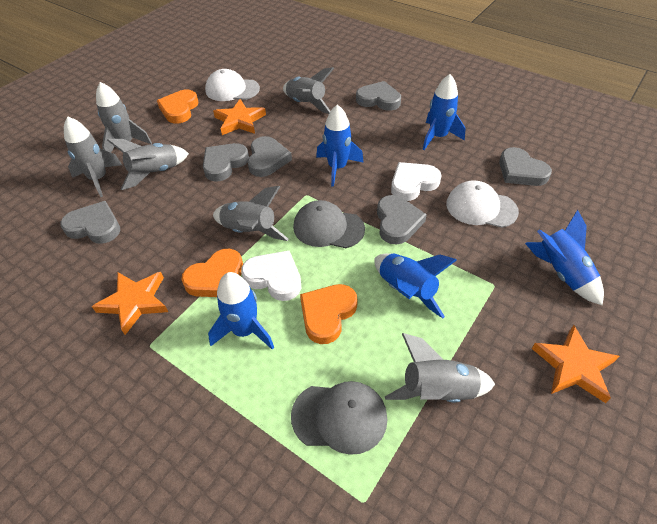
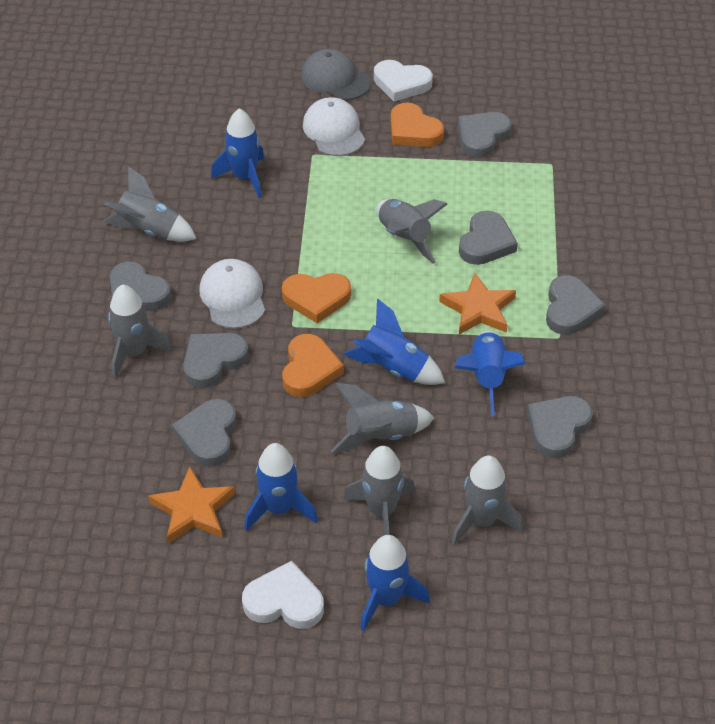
grey cap: [291,381,388,455] [293,200,365,248] = 2 -> [301,49,371,100] = 1
grey heart: [60,201,120,244] [203,143,249,181] [248,136,292,177] [356,81,401,111] [377,195,427,245] [499,147,552,186] = 6 -> [110,262,171,311] [172,399,237,467] [183,333,249,388] [458,112,511,158] [459,211,518,265] [527,396,593,458] [546,275,606,335] = 7
orange star: [92,272,168,335] [213,99,266,135] [532,325,620,403] = 3 -> [148,467,235,544] [439,273,516,335] = 2

